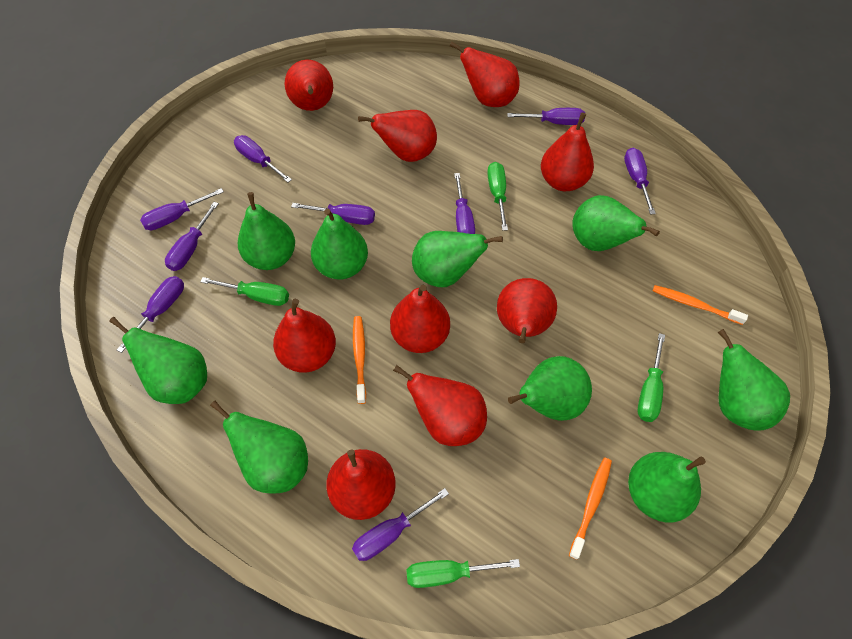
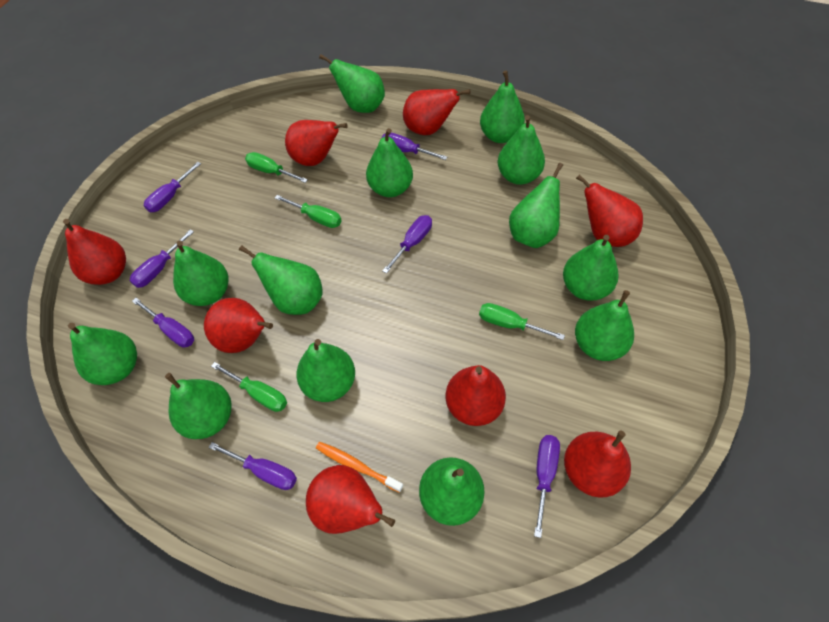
green pear: [109,317,207,404] [210,401,308,494] [238,192,295,270] [311,209,368,280] [412,231,503,287] [508,356,592,421] [572,195,660,251] [628,452,706,523] [718,329,790,431] = 9 -> [68,323,137,385] [165,373,232,439] [173,240,228,306] [239,245,323,315] [296,339,355,402] [319,54,385,113] [366,128,413,197] [419,457,485,526] [480,70,525,143] [498,115,545,185] [509,163,563,248] [563,235,618,301] [575,290,634,361] = 13
orange toothbrush: [353,316,366,404] [569,458,612,560] [653,285,748,325] = 3 -> [316,442,403,493] = 1
purple screwdriver: [117,276,184,353] [140,188,224,230] [165,202,219,271] [234,135,292,182] [291,203,375,225] [352,488,449,561] [454,173,475,234] [507,108,585,125] [624,148,656,214] = 9 -> [130,229,194,288] [132,298,194,348] [144,162,201,212] [209,442,297,490] [382,132,447,160] [382,215,432,274] [534,435,560,538] = 7
red pear: [273,299,336,373] [285,60,333,111] [326,449,396,520] [358,110,437,162] [390,285,450,353] [393,365,487,446] [450,41,520,107] [497,278,557,343] [541,112,594,191] = 9 -> [63,219,126,285] [204,298,273,353] [285,120,348,166] [306,465,395,534] [403,89,471,135] [445,365,506,426] [564,430,631,498] [576,174,643,247] = 8

